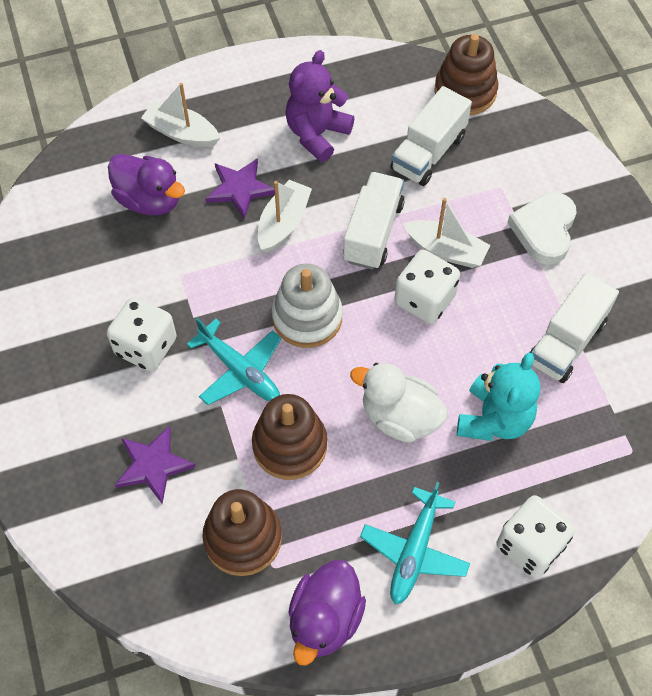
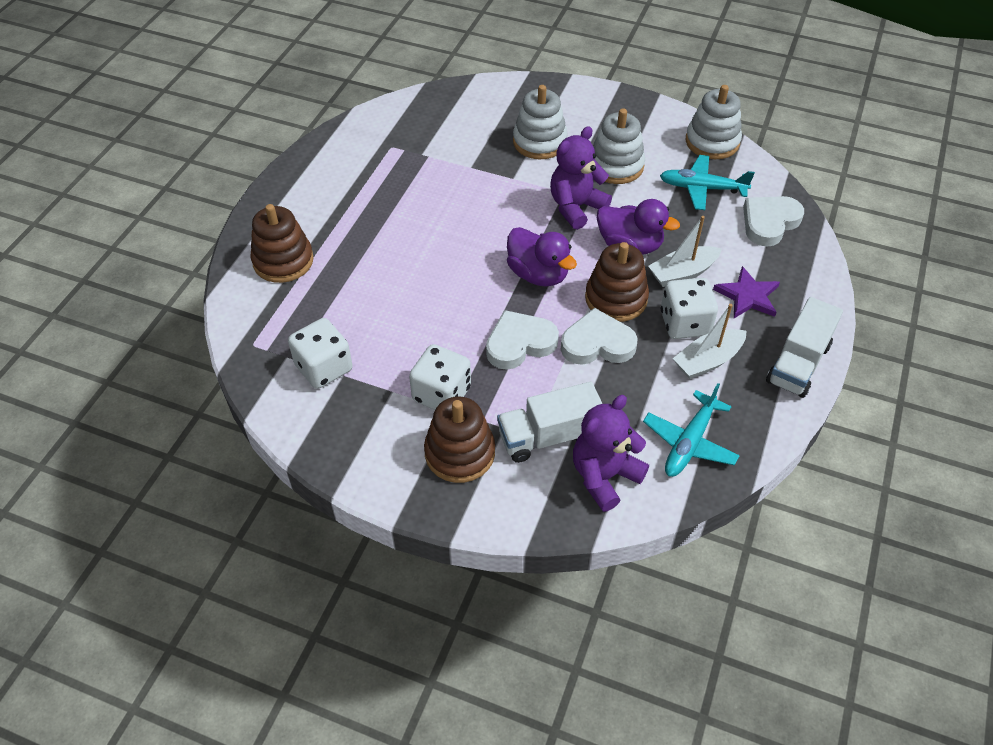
purple star: [115,425,196,504] [205,158,275,219] = 2 -> [713,266,780,318] = 1
purple teddy bear: [285,50,354,162] = 1 -> [550,126,612,230] [573,395,649,512] = 2
turquoise teddy bear: [457,352,541,441] = 1 -> none = 0
white boat: [141,83,220,147] [258,180,312,253] [403,198,490,268] = 3 -> [648,216,722,287] [673,304,747,379] = 2
white duck: [350,363,448,443] = 1 -> none = 0
white heart: [507,192,577,265] = 1 -> [486,310,559,370] [561,308,638,365] [743,196,804,247] = 3
white stacking toy: [272,264,343,348] = 1 -> [513,85,568,159] [593,109,645,184] [686,85,742,159] = 3
white truck: [343,172,405,270] [390,86,472,186] [530,272,619,383] = 3 -> [497,382,602,463] [766,297,843,398] = 2

